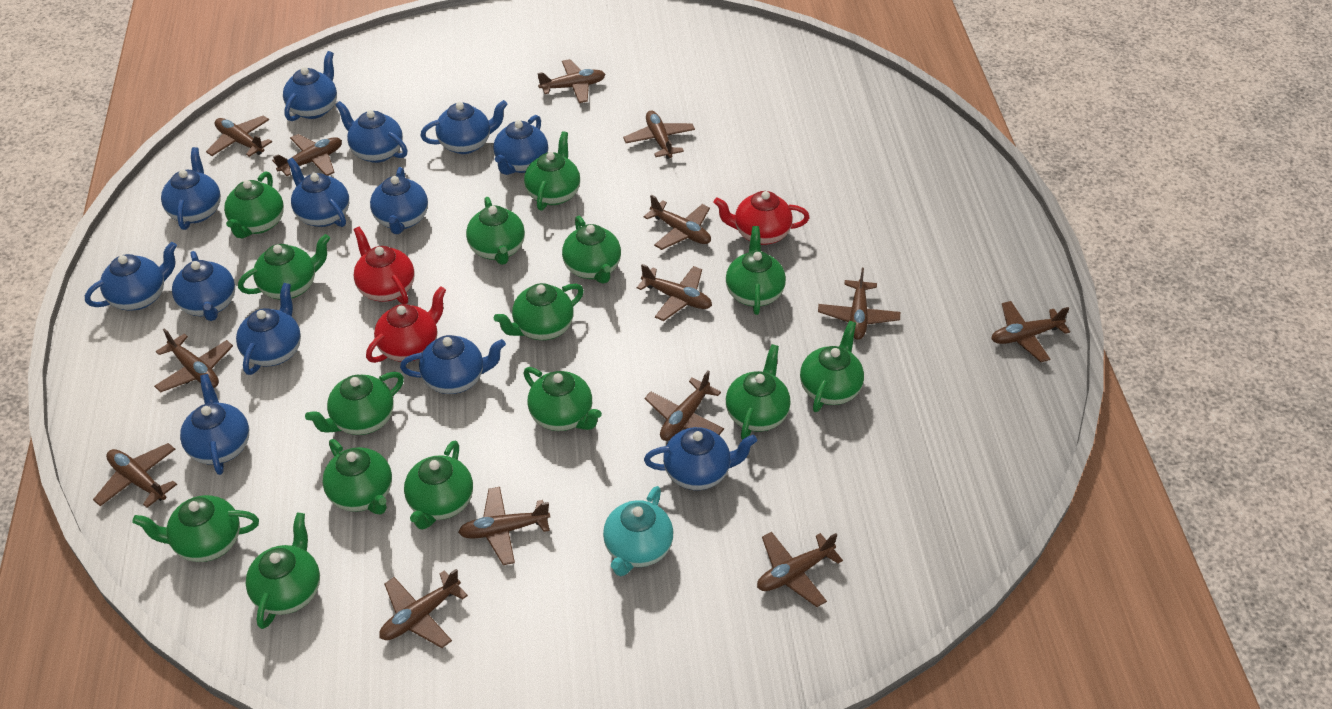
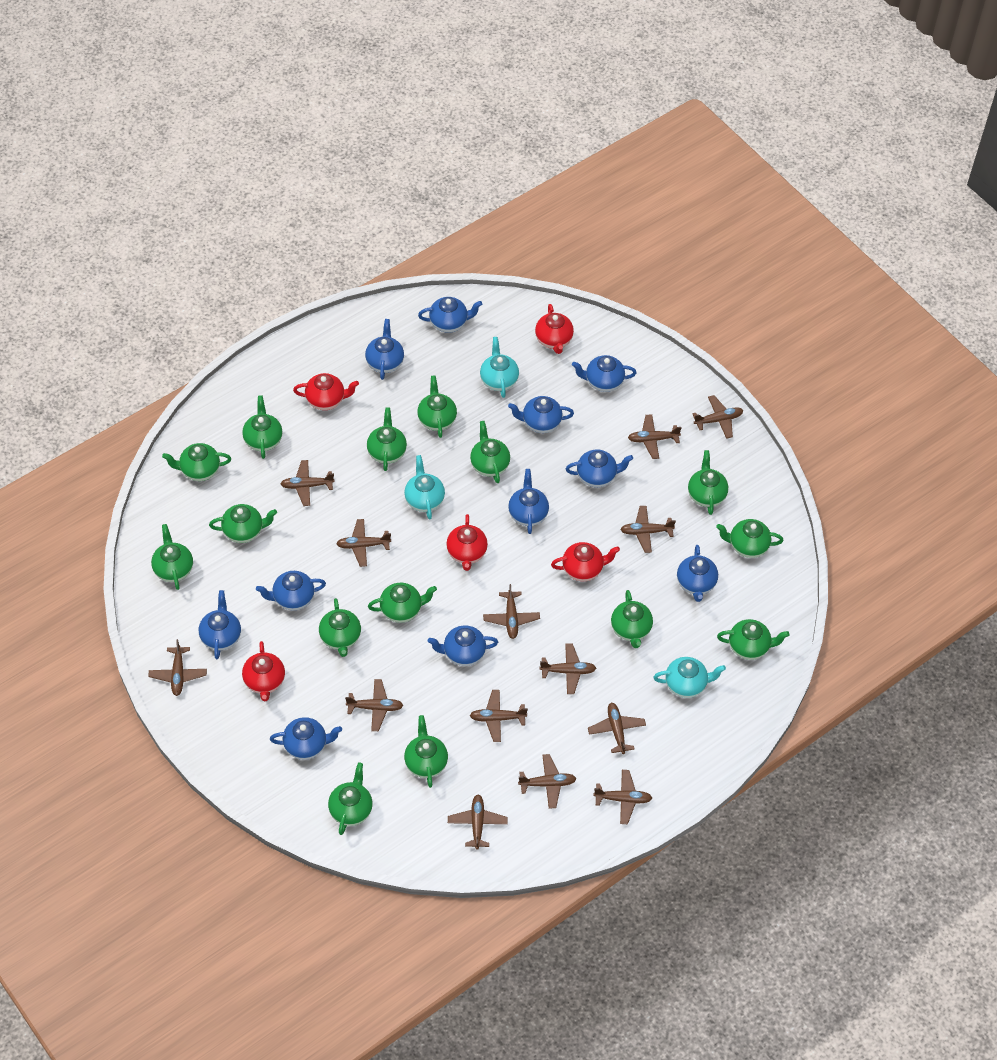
blue teapot: [85,242,177,311] [161,147,221,230] [172,251,235,321] [180,374,249,475] [236,283,301,375] [283,51,337,121] [287,158,349,227] [336,101,408,163] [370,167,428,234] [400,335,506,394] [420,100,508,154] [493,115,548,175] [644,427,757,490] = 13 -> [199,590,241,659] [256,571,326,610] [270,717,342,760] [365,319,404,380] [418,297,482,333] [427,625,498,666] [508,396,574,433] [508,469,549,534] [566,449,633,487] [572,355,637,392] [677,545,718,602] = 11
red teapot: [353,227,415,304] [366,286,446,363] [714,191,810,245] = 3 -> [242,641,285,701] [293,373,359,410] [446,514,488,571] [535,304,574,354] [551,542,620,581] = 5
turquoise teapot: [603,486,673,576] = 1 -> [404,455,445,519] [480,337,519,398] [653,657,726,698] = 3

